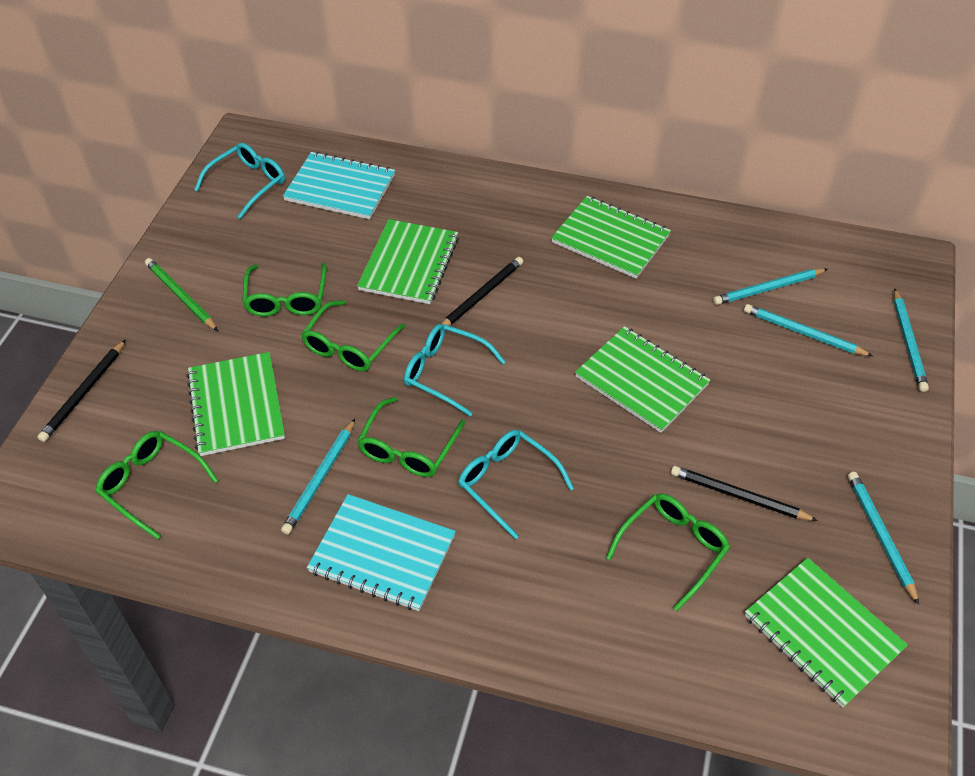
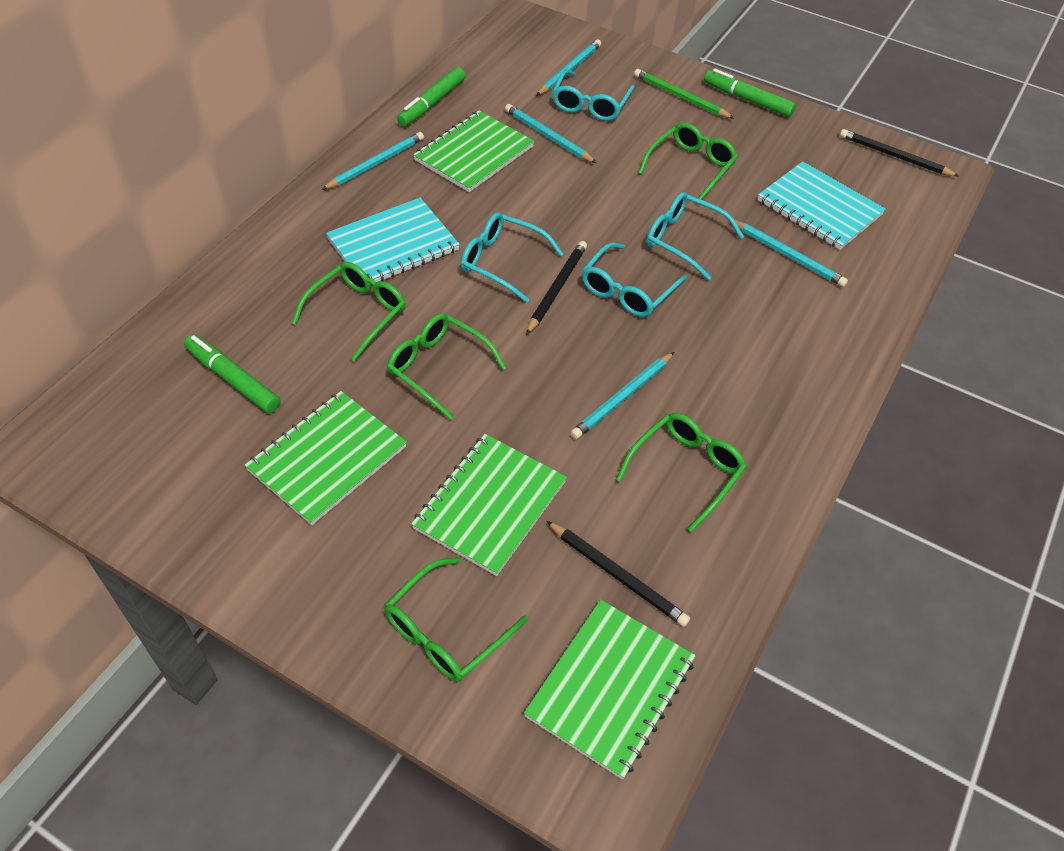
green marker: none = 0 -> [184,335,281,413] [397,67,465,126] [704,69,796,117] = 3
green notebook: [186,352,285,456] [357,219,459,304] [551,196,671,279] [575,326,710,433] [745,558,908,707] = 5 -> [245,391,407,525] [411,434,567,576] [413,110,534,192] [524,600,696,779] = 4
turquoise glasses: [194,143,285,219] [404,324,505,416] [458,430,574,540] = 3 -> [461,212,563,303] [552,69,635,121] [582,242,687,317] [646,192,744,280] = 4

